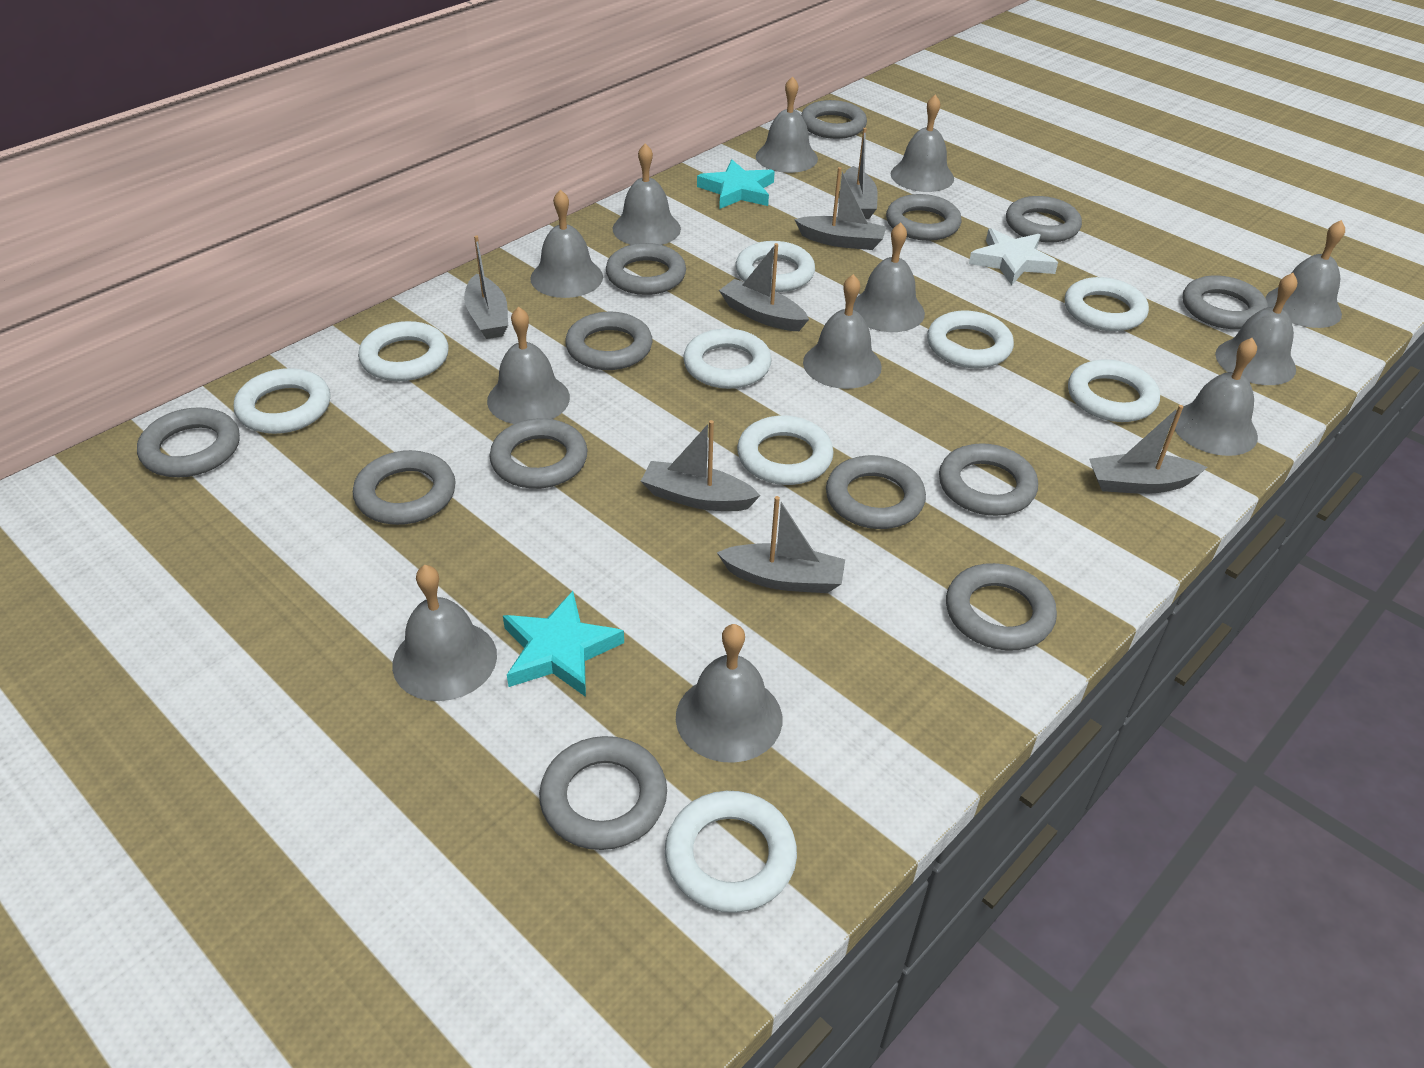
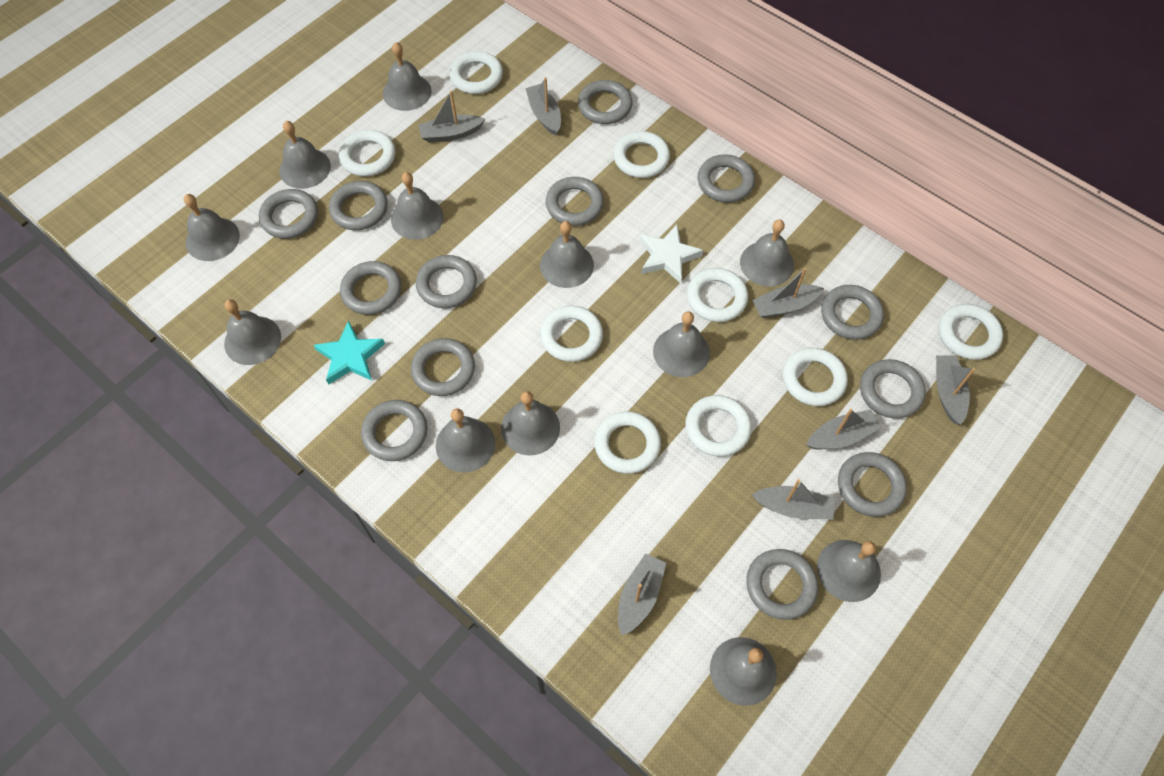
turquoise star: [503,591,624,697] [697,160,775,209] = 2 -> [314,321,385,385] = 1

